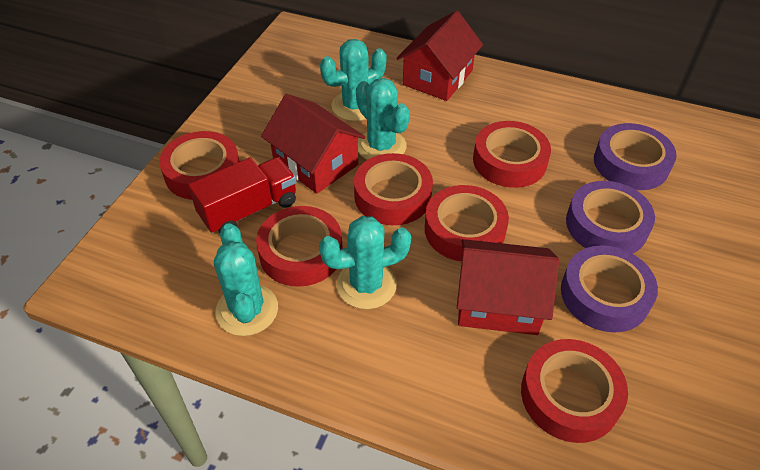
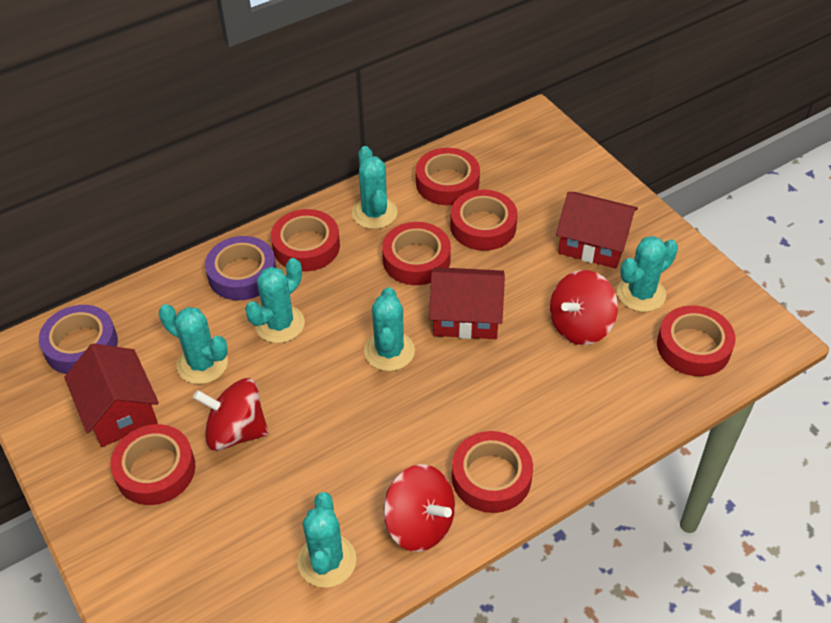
purple tape: [561,245,658,333] [566,181,655,254] [594,123,677,190] = 3 -> [39,305,118,374] [205,236,276,301] = 2
red spinning top: none = 0 -> [193,378,269,451] [383,464,455,552] [550,270,618,345] = 3
red tape: [159,131,240,200] [256,206,343,287] [354,153,433,225] [425,185,509,262] [473,121,551,188] [521,339,628,443] = 6 -> [111,424,196,505] [271,209,340,272] [382,222,451,285] [416,148,480,205] [450,190,518,251] [452,431,533,513] [657,306,736,376] = 7
red truck: [188,157,296,233] = 1 -> none = 0
turquoise cactus: [214,223,278,336] [319,216,411,309] [320,39,387,121] [356,78,410,160] = 4 -> [159,304,228,384] [245,258,305,343] [297,492,356,588] [352,146,398,229] [364,287,415,371] [617,236,678,312] = 6

